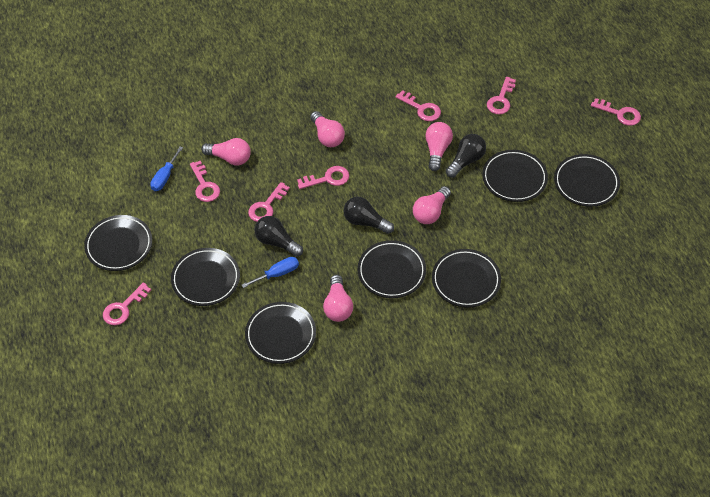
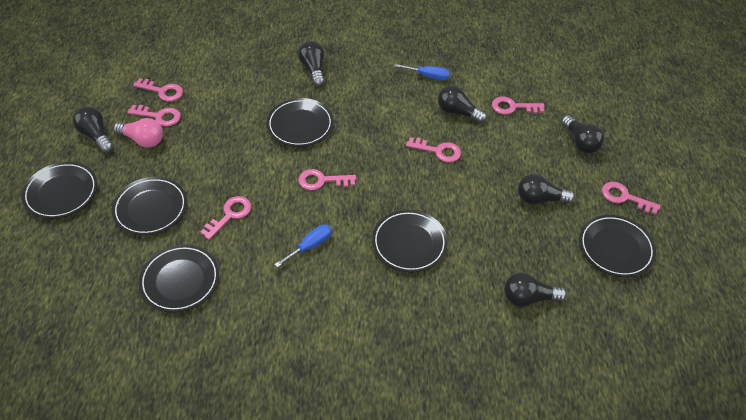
black light bulb: [255,216,303,257] [344,197,394,234] [446,134,486,178] = 3 -> [72,106,113,153] [298,41,325,87] [438,85,487,123] [504,273,567,307] [518,174,575,205] [561,115,604,153] = 6
black plate: [84,215,152,271] [171,248,240,306] [245,302,316,364] [358,240,426,298] [432,249,501,307] [482,150,548,202] [554,154,620,207] = 7 -> [22,162,98,219] [112,177,187,236] [139,245,219,313] [267,98,333,147] [372,210,448,273] [579,215,656,277] = 6
pink light bulb: [201,138,251,166] [310,111,345,147] [323,275,353,322] [413,186,451,224] [425,122,453,171] = 5 -> [113,118,163,148] = 1

